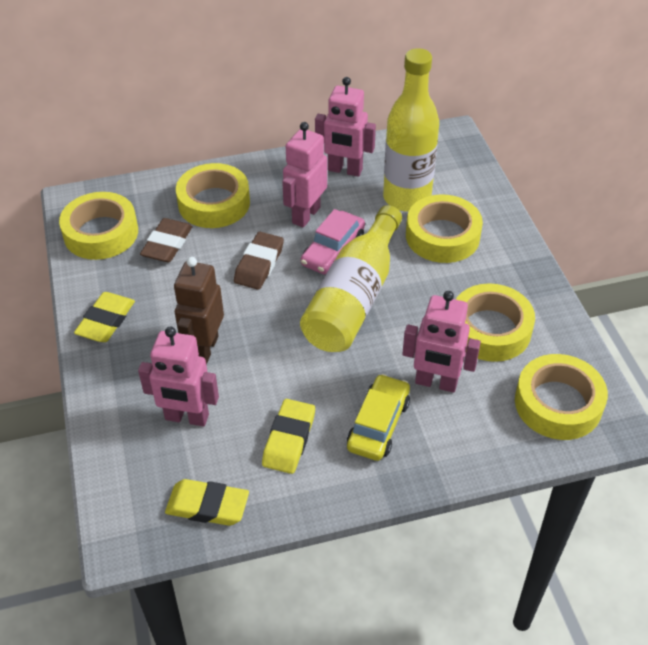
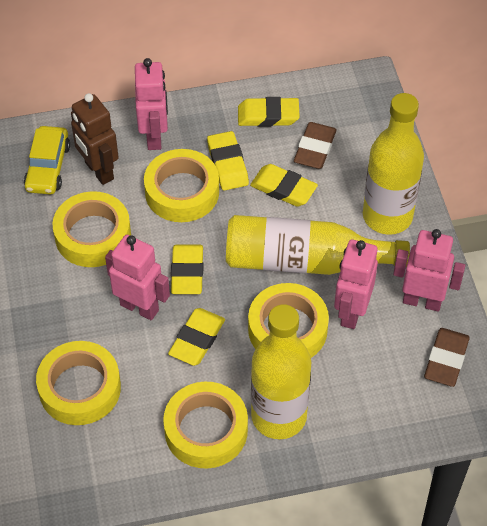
pink car: [301,209,365,275] = 1 -> none = 0
yellow bottle: [300,205,402,352] [383,48,439,212] = 2 -> [226,215,410,275] [251,304,312,439] [363,93,424,235] = 3
yellow eraser: [74,292,135,342] [165,479,249,526] [262,399,315,474] = 3 -> [168,308,225,366] [171,244,204,294] [207,131,249,191] [238,97,300,127] [250,164,318,207] = 5

